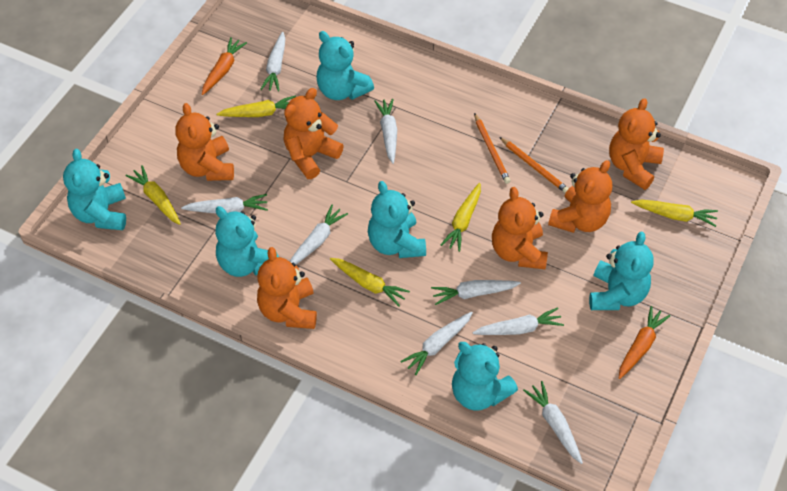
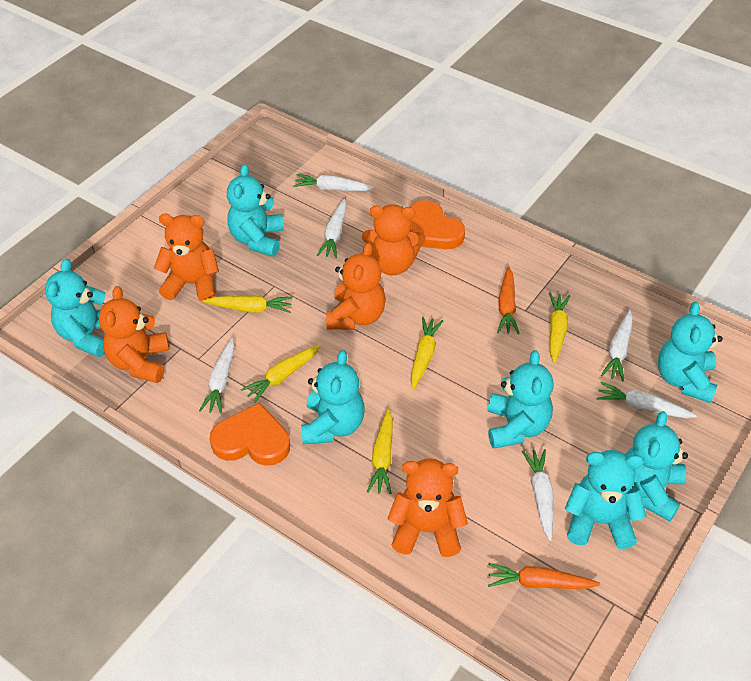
orange heart: none = 0 -> [210,403,290,466] [410,200,465,249] = 2
orange pencil: [474,113,511,184] [499,137,569,193] = 2 -> none = 0
orange teddy bear: [175,103,234,181] [257,247,317,329] [283,88,344,179] [492,187,548,269] [548,160,612,233] [609,98,664,190] = 6 -> [99,286,169,383] [154,213,219,302] [326,243,386,330] [362,204,426,275] [388,458,468,557] = 5
turquoise teddy bear: [63,149,126,230] [215,206,279,277] [317,31,374,100] [368,181,426,258] [452,342,518,411] [589,232,654,310] = 6 -> [45,258,106,357] [227,164,284,257] [301,350,365,445] [488,350,554,449] [565,450,646,549] [625,411,688,521] [658,301,723,403] = 7
white carrot: [181,194,268,214] [260,32,285,92] [290,205,348,265] [374,99,397,164] [400,312,473,375] [431,280,521,305] [473,307,564,335] [523,381,583,464] = 8 -> [199,338,235,414] [293,174,374,191] [317,199,347,258] [522,449,553,541] [597,382,697,418] [601,310,633,382] = 6

